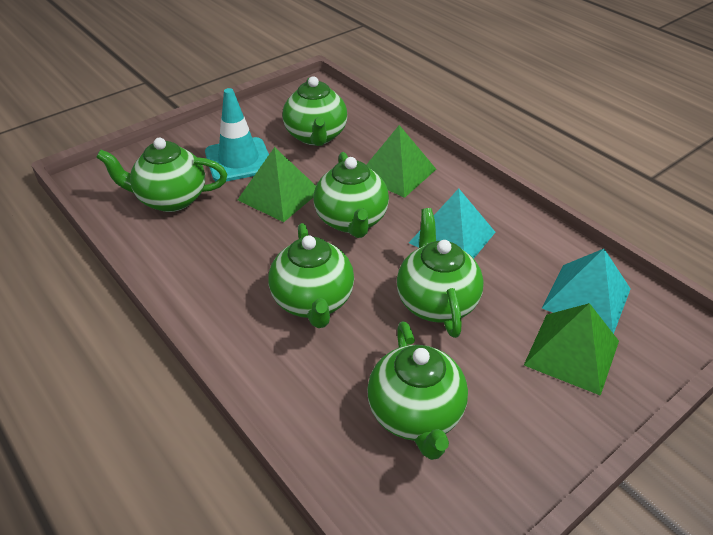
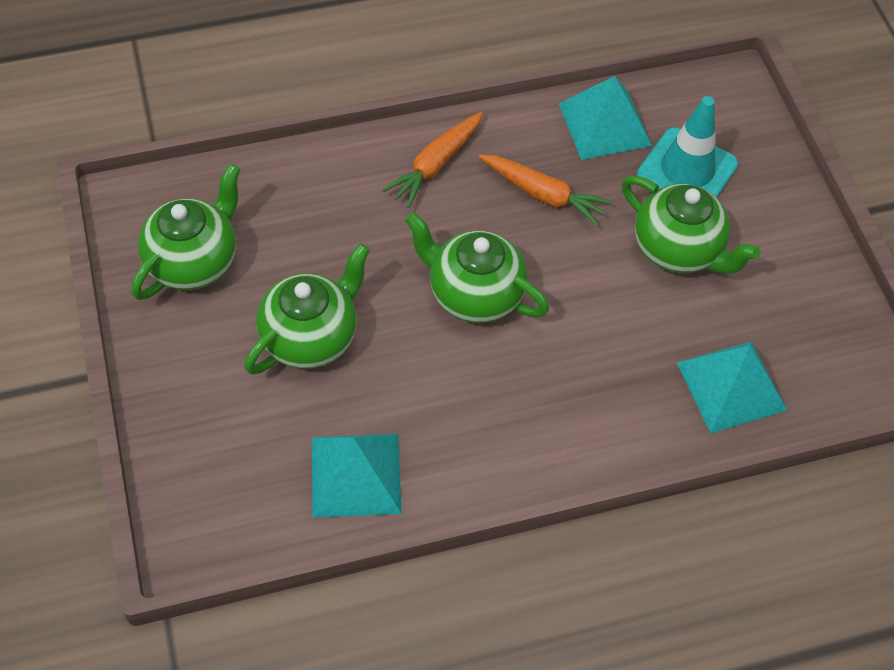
green pyramid: [238,147,316,222] [366,125,436,198] [524,303,619,396] = 3 -> none = 0
green teapot: [96,138,227,212] [268,223,354,328] [283,76,347,146] [314,152,389,238] [367,321,468,460] [397,208,484,338] = 6 -> [131,164,240,300] [244,243,370,375] [405,212,549,323] [622,176,761,273] = 4
orange carrot: none = 0 -> [382,112,483,208] [479,154,612,226] = 2
turquoise pyramid: [409,189,495,259] [542,249,631,334] = 2 -> [312,434,402,518] [559,76,652,160] [677,341,787,433] = 3

